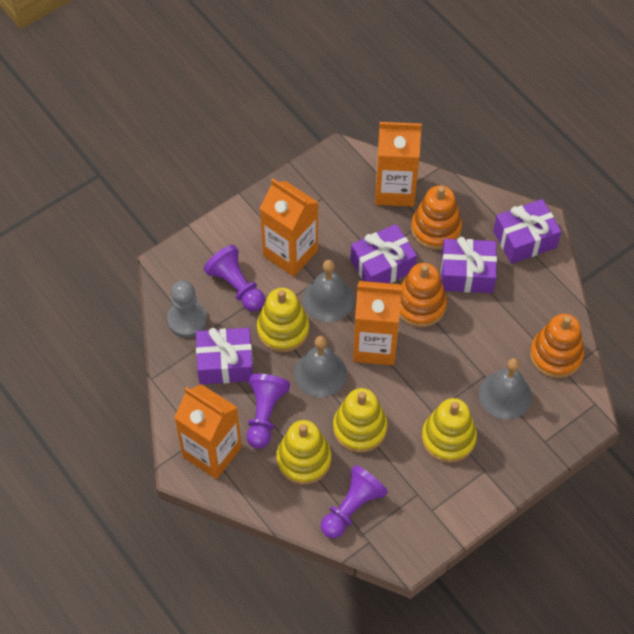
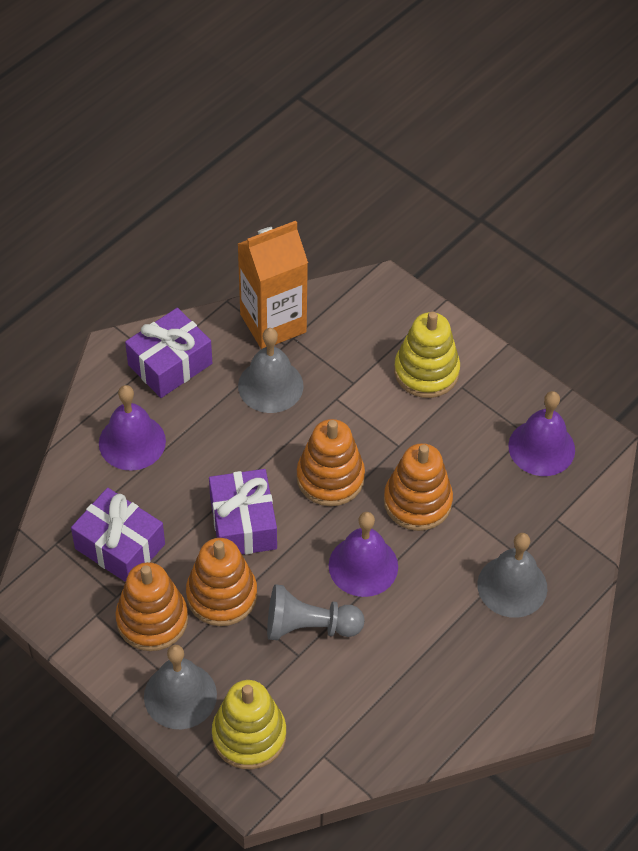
orange carton: [174,384,242,479] [260,179,319,277] [353,281,402,365] [375,122,422,207] = 4 -> [238,221,308,349] = 1
orange stacking toy: [399,263,447,327] [411,185,462,250] [530,314,584,378] = 3 -> [115,562,188,651] [186,538,257,626] [297,419,365,506] [384,443,453,531] = 4
purple bell: none = 0 -> [99,385,166,471] [329,512,398,597] [508,391,575,476] = 3
purple gift: [196,328,253,385] [350,224,417,283] [441,237,497,293] [493,199,561,264] = 4 -> [71,488,165,582] [125,308,212,398] [209,469,277,554] = 3
purple pawn: [204,245,265,311] [246,374,290,449] [321,465,388,539] = 3 -> none = 0
yellow stacking toy: [257,288,309,352] [276,420,331,485] [333,388,388,453] [422,398,477,463] = 4 -> [212,680,286,769] [394,311,460,398] = 2

